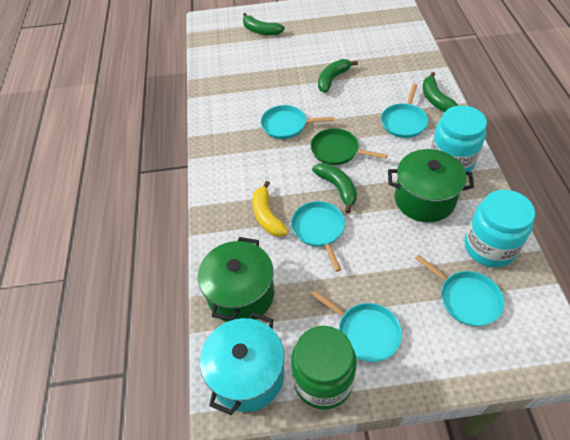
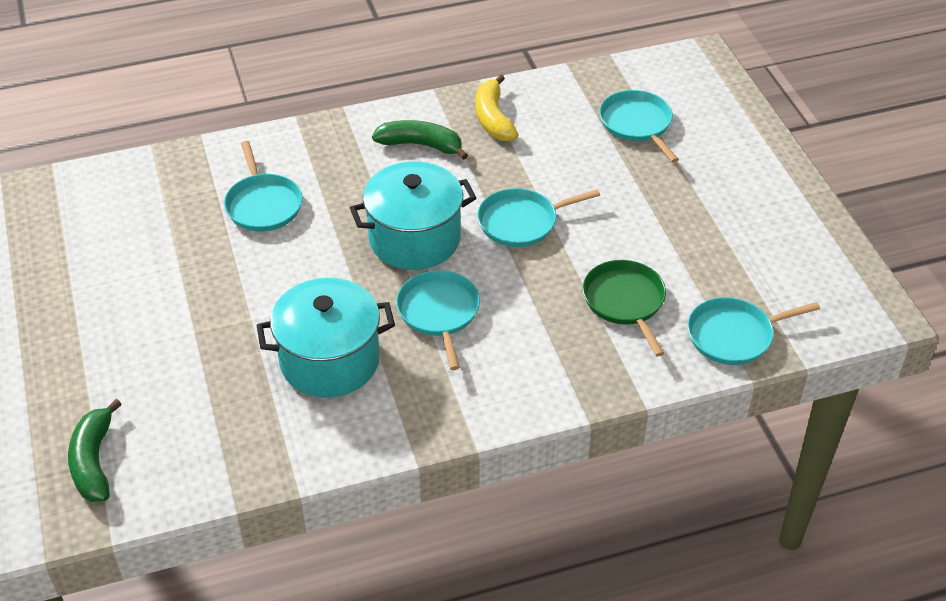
green banana: [243,13,285,36] [312,163,357,213] [318,59,358,93] [423,72,458,112] = 4 -> [68,399,122,502] [372,120,468,160] = 2
green jar: [291,326,357,409] = 1 -> none = 0
green pot: [198,237,274,322] [388,149,474,222] = 2 -> none = 0
turquoise jar: [431,105,487,172] [464,190,535,267] = 2 -> none = 0
turquoise pot: [200,312,284,415] = 1 -> [256,278,395,398] [350,161,476,270] = 2

